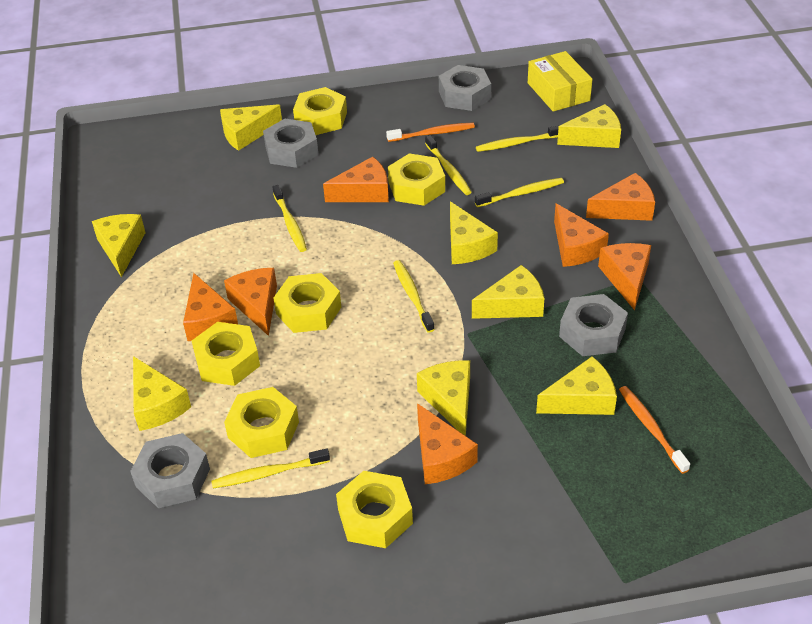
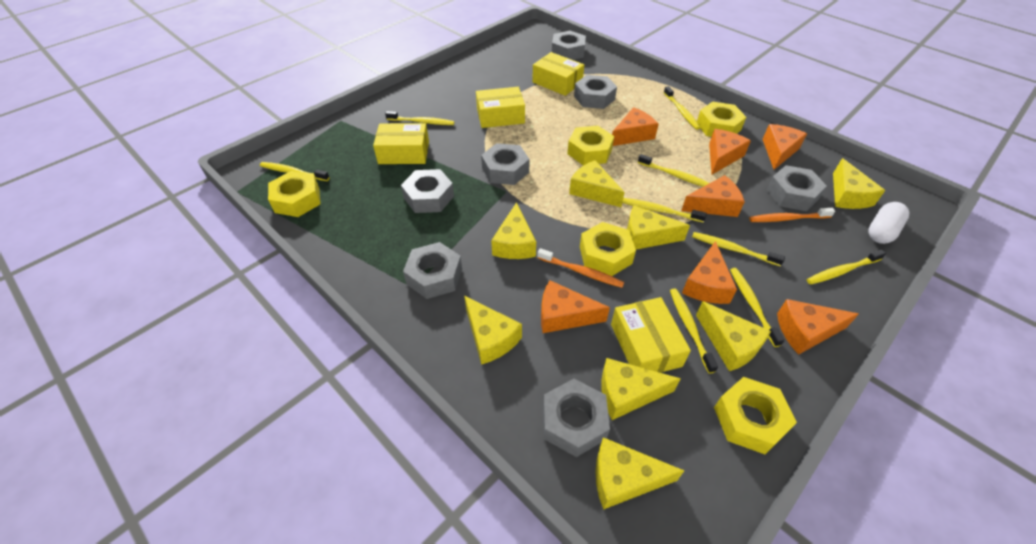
grey nut: [130,433,210,508] [263,119,319,168] [439,65,491,111] [559,294,628,356] = 4 -> [401,169,454,213] [403,242,462,299] [481,143,530,185] [543,379,610,457] [552,31,586,60] [574,75,617,109] [767,165,827,211] = 7
white capsule: none = 0 -> [868,202,909,244] = 1
yellow box: [528,51,592,112] = 1 -> [373,123,429,164] [476,87,525,128] [532,52,584,96] [611,297,691,373] = 4
yellow nut: [192,322,260,386] [224,387,299,458] [273,273,341,333] [293,87,347,135] [336,471,413,548] [388,153,445,206] = 6 -> [268,171,321,217] [567,125,614,166] [580,222,636,276] [697,102,746,137] [714,377,797,454] = 5
yellow toothbrush: [211,448,330,488] [272,185,307,252] [393,260,435,333] [425,135,472,195] [475,178,564,207] [476,125,560,152] = 6 -> [260,162,330,181] [385,111,454,125] [622,198,707,222] [638,154,709,187] [664,86,700,130] [670,289,718,373] [692,232,785,266] [730,268,784,347] [807,250,886,285] = 9

